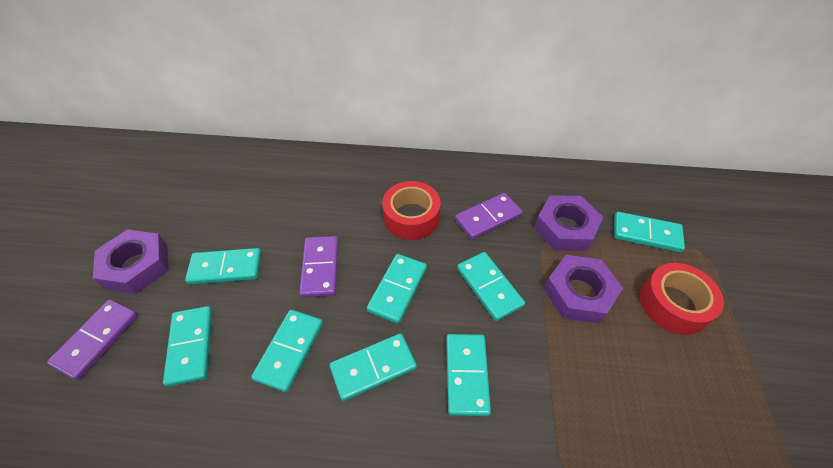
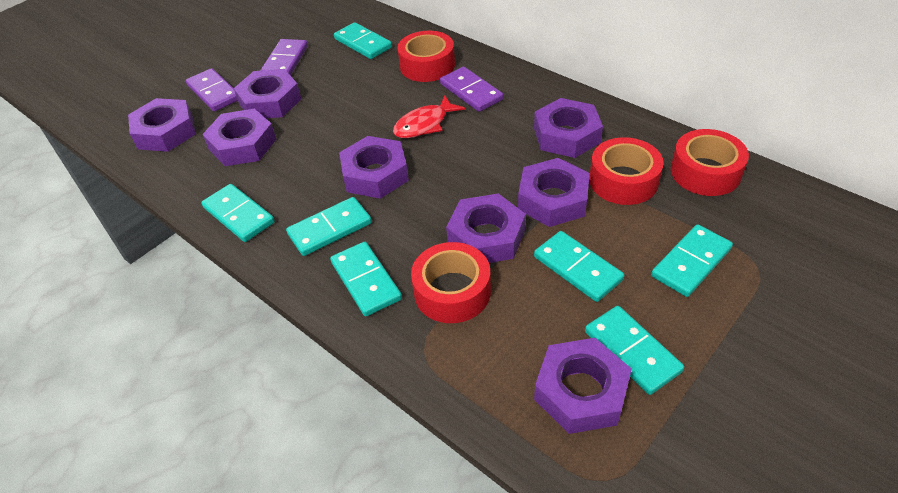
purple nut: [93,229,168,294] [534,195,603,251] [544,255,623,324] = 3 -> [128,98,196,152] [203,109,276,166] [234,69,301,118] [339,136,409,199] [446,193,526,263] [518,158,590,227] [534,98,603,158] [534,338,632,434] = 8
red fish: none = 0 -> [393,96,465,138] = 1
red tape: [382,181,441,240] [640,263,724,335] = 2 -> [397,31,455,82] [411,242,491,323] [589,137,664,205] [671,129,749,196] = 4
turquoise domino: [163,306,212,387] [185,248,261,284] [251,310,323,392] [330,333,417,401] [367,254,427,324] [446,334,491,416] [457,252,525,321] [614,212,685,252] = 8 -> [201,184,275,242] [286,197,372,256] [330,242,402,316] [334,22,392,59] [534,231,624,302] [585,306,684,395] [651,224,733,297] = 7

